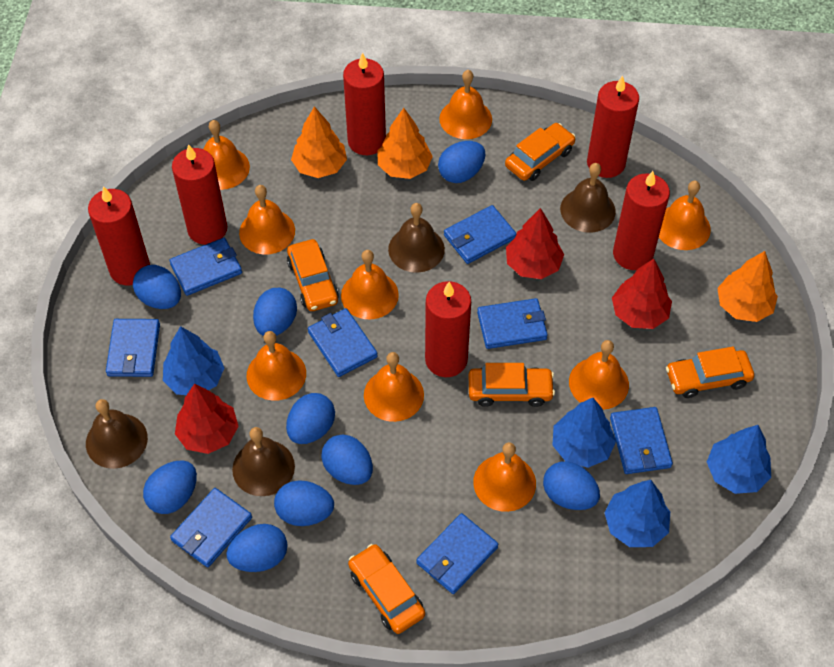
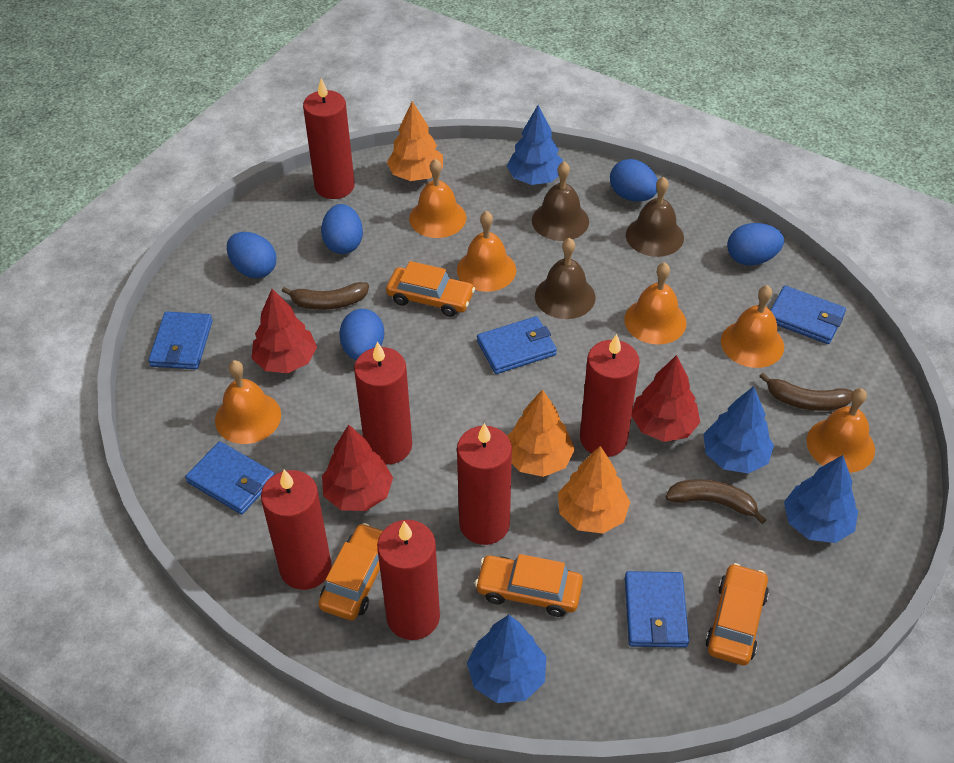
blue egg: [133,265,181,309] [143,460,197,514] [226,524,287,572] [253,288,297,336] [274,480,334,526] [286,393,335,444] [321,434,373,485] [438,141,485,183] [543,462,600,510] = 9 -> [227,232,276,278] [321,204,363,254] [339,309,384,360] [610,159,658,202] [727,223,784,266] = 5
blue wallet: [106,319,160,377] [169,238,242,296] [170,488,252,568] [308,308,378,377] [416,513,498,594] [444,205,516,264] [477,298,548,349] [610,407,673,474] = 8 -> [148,311,213,369] [185,441,275,514] [477,316,557,374] [625,571,689,648] [771,286,846,344] = 5
brown banana: none = 0 -> [282,282,369,310] [666,479,766,524] [759,373,853,411] = 3
brown bell: [86,399,148,469] [232,427,295,496] [388,203,445,273] [560,163,616,233] = 4 -> [532,162,589,241] [535,238,595,319] [626,177,684,257] = 3
orange bell: [204,120,250,190] [239,185,295,254] [247,331,306,401] [341,250,399,320] [364,352,424,422] [439,70,492,139] [473,442,536,512] [569,340,629,410] [659,181,711,250] = 9 -> [215,360,281,444] [409,159,466,238] [457,211,516,292] [624,262,686,344] [721,285,784,368] [806,388,875,473] = 6
orange car: [287,239,339,311] [348,544,425,634] [469,363,555,407] [505,123,576,181] [666,346,754,398] = 5 -> [318,523,383,620] [386,261,475,317] [475,554,583,617] [705,563,769,665] = 4

